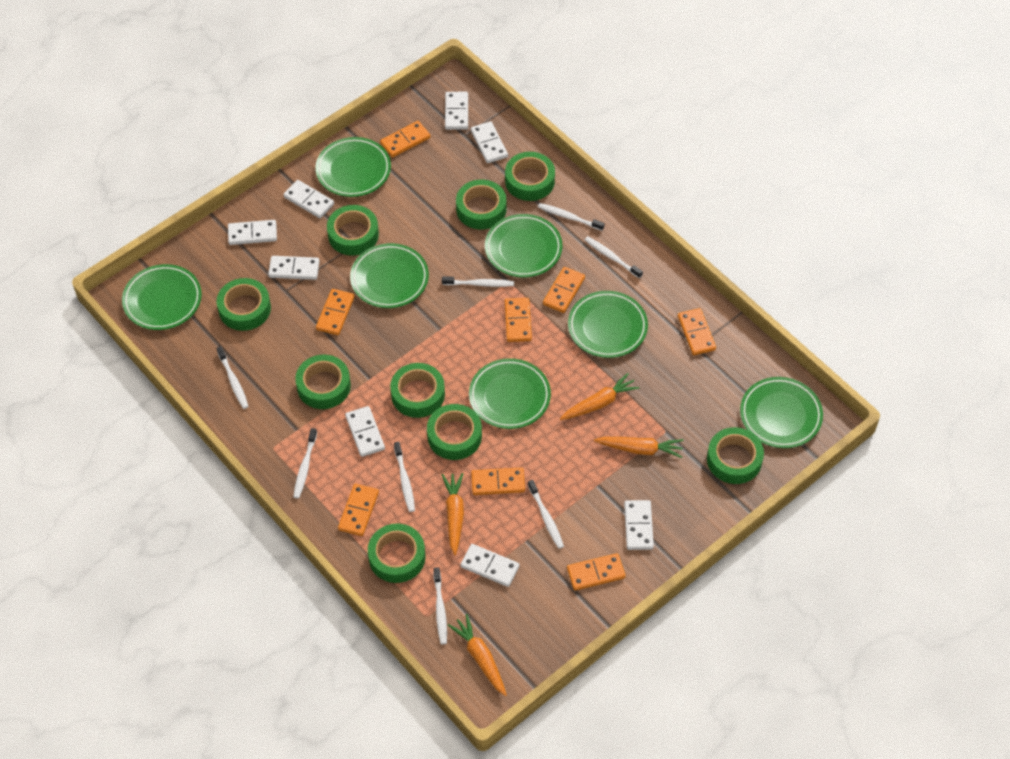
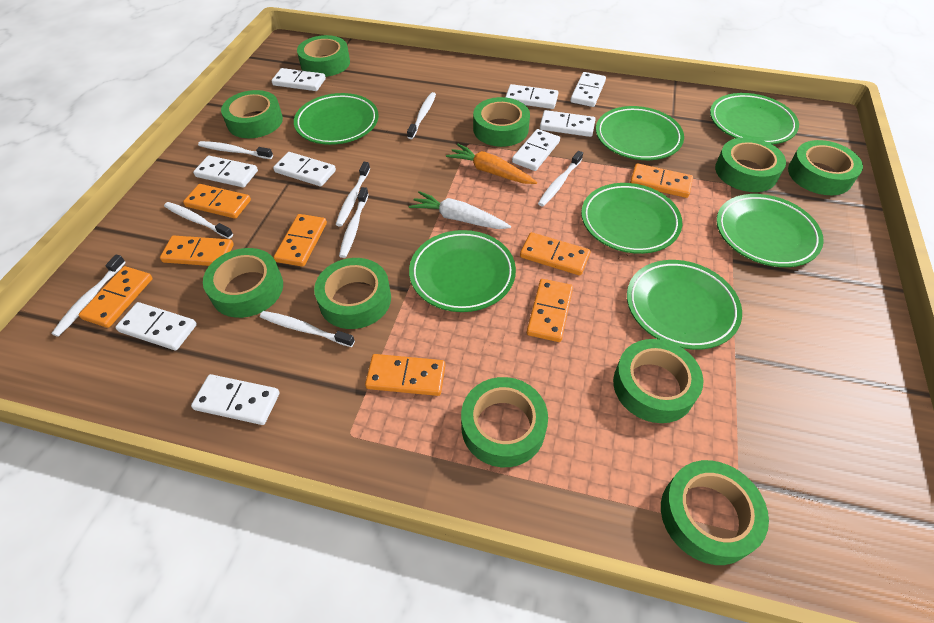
green tape: [217,278,271,331] [295,355,351,409] [327,205,379,256] [368,524,426,583] [390,363,445,418] [427,404,482,460] [456,180,506,230] [505,152,555,201] [707,427,764,484] = 9 -> [203,248,283,318] [221,90,283,138] [297,35,350,77] [314,258,391,329] [461,377,548,467] [473,97,530,147] [613,339,703,423] [661,460,769,565] [715,137,786,192] [788,140,863,195] = 10
orange carrot: [442,473,464,555] [448,614,507,696] [560,373,639,420] [594,437,683,458] = 4 -> [446,144,537,184] = 1
white carrot: none = 0 -> [409,191,511,229] = 1
white domino: [228,220,277,245] [268,256,320,280] [283,180,334,218] [345,406,385,457] [445,92,468,130] [460,544,520,587] [471,121,508,163] [624,500,654,550] = 8 -> [115,302,197,350] [191,374,280,425] [193,156,258,187] [271,68,326,91] [273,152,336,187] [505,84,558,109] [512,129,560,171] [540,110,596,137] [570,72,606,107] = 9

